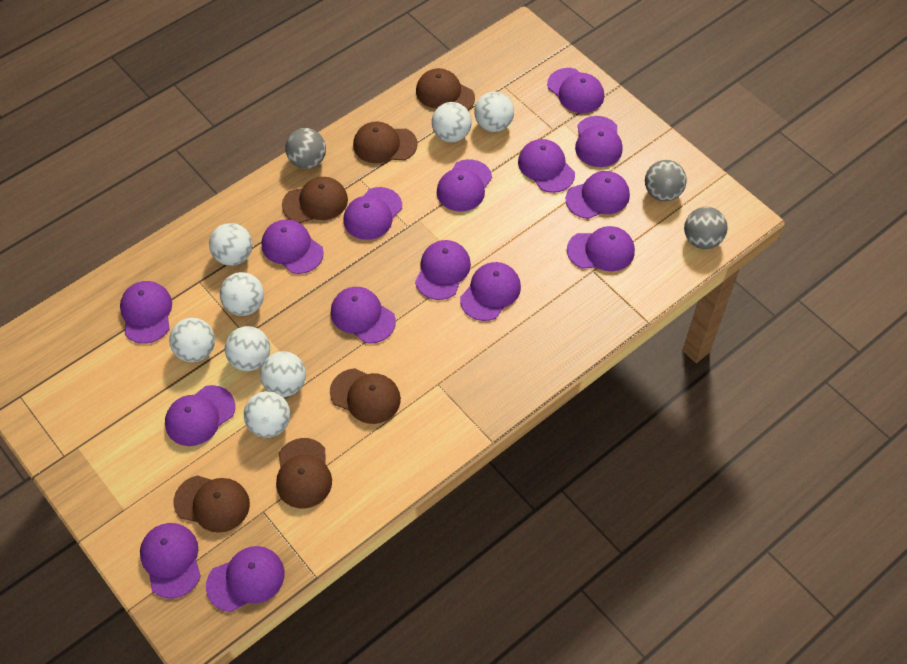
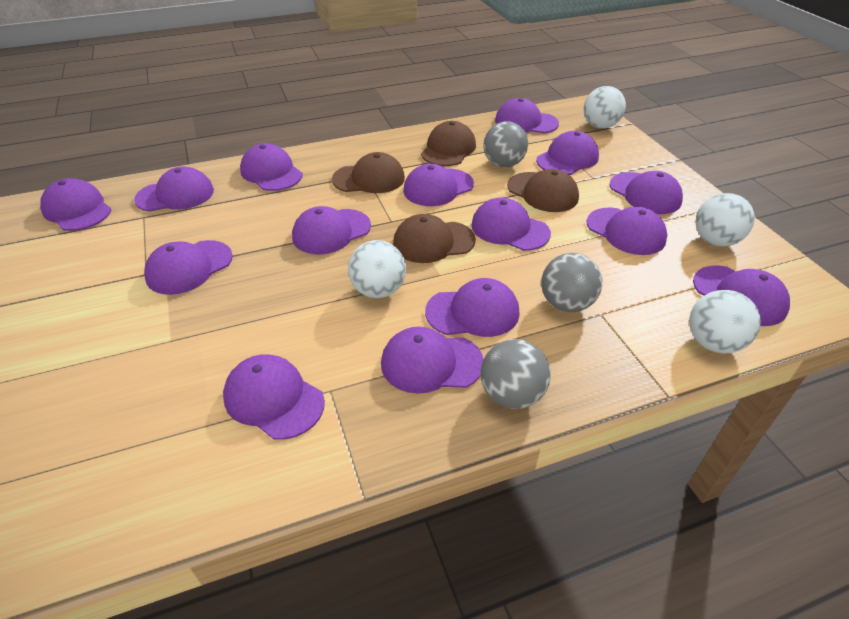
brown cap: [174,475,250,533] [276,438,332,508] [282,177,348,223] [330,368,401,424] [353,121,418,163] [416,68,475,110] = 6 -> [332,152,405,193] [393,214,476,263] [421,121,476,166] [507,169,579,212] = 4
white ball: [169,318,215,362] [209,223,253,266] [220,272,264,316] [225,326,270,371] [244,391,290,438] [260,351,306,397] [432,102,472,143] [474,92,514,132] = 8 -> [348,240,406,298] [584,86,626,129] [689,290,761,353] [696,193,755,246] = 4

